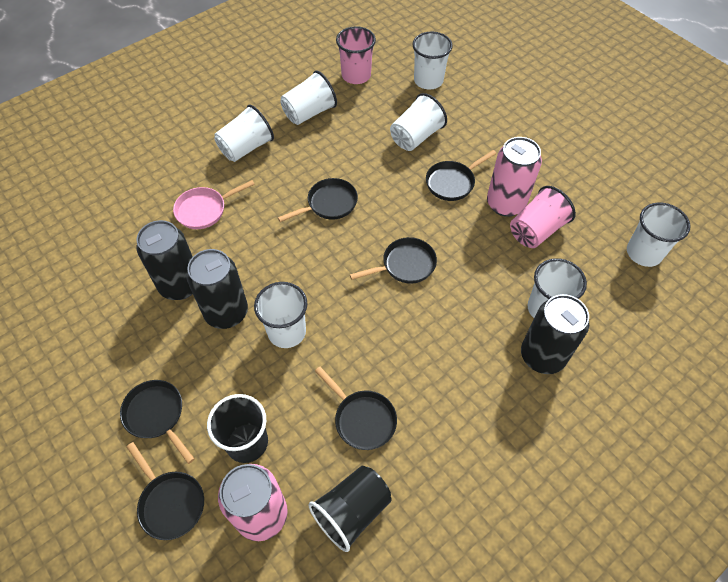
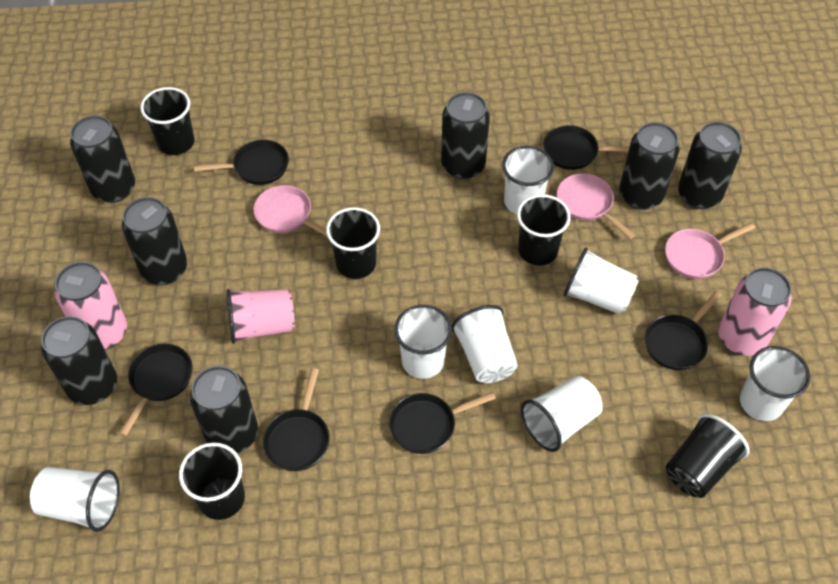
black can: [136,220,193,300] [187,249,248,329] [521,294,589,374] = 3 -> [41,316,117,405] [70,115,135,203] [122,197,187,285] [190,366,258,454] [441,92,490,179] [619,122,680,210] [678,122,742,209] = 7
black cup: [207,394,268,463] [309,466,392,552] = 2 -> [140,87,195,155] [179,442,245,520] [326,207,380,279] [517,194,571,265] [666,414,750,498] = 5
pink cup: [336,26,376,84] [510,186,576,248] = 2 -> [227,289,295,344] = 1
pink pan: [173,180,255,229] = 1 -> [253,185,327,236] [557,173,635,239] [665,223,755,279] = 3

